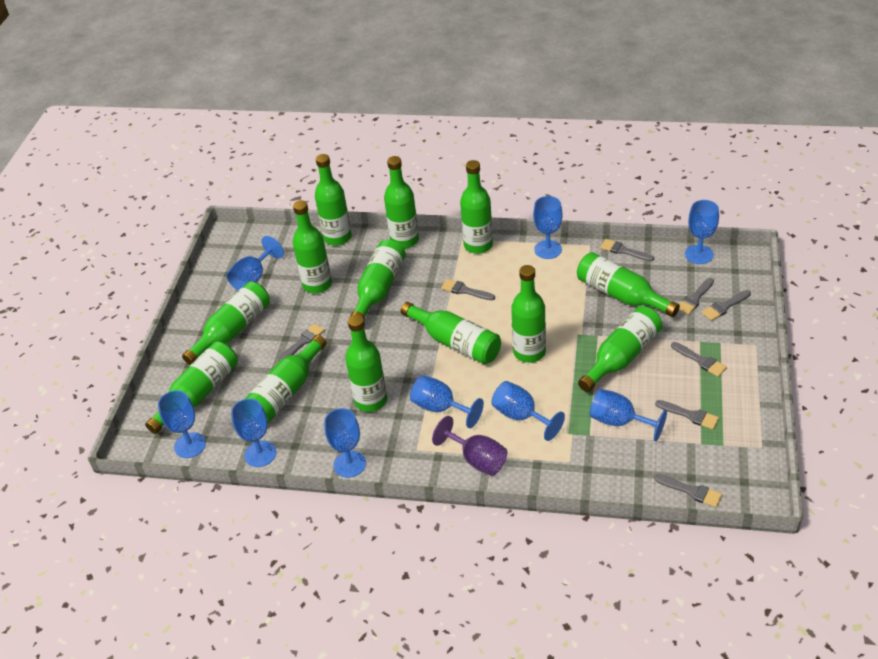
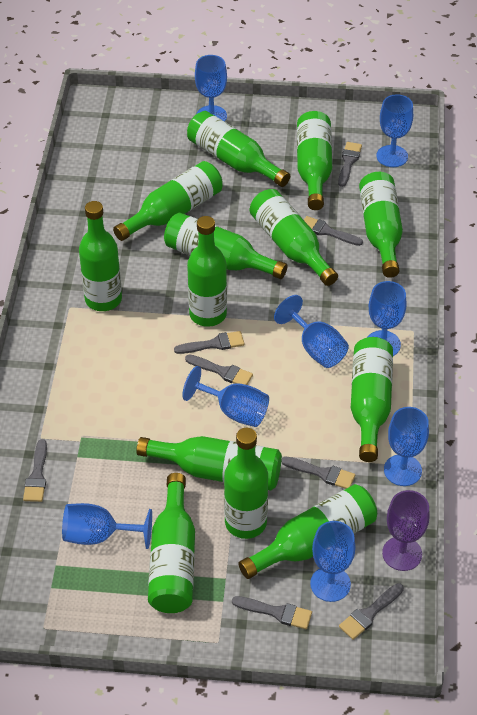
blue goblet: [158,390,206,458] [226,236,284,290] [231,399,276,467] [324,408,366,478] [410,375,484,428] [491,381,565,441] [533,196,562,259] [590,389,667,441] [685,200,719,264] = 9 -> [62,503,152,549] [182,366,269,427] [195,55,227,122] [274,295,349,368] [310,521,356,602] [367,281,407,356] [376,94,413,167] [384,407,429,486] = 8

